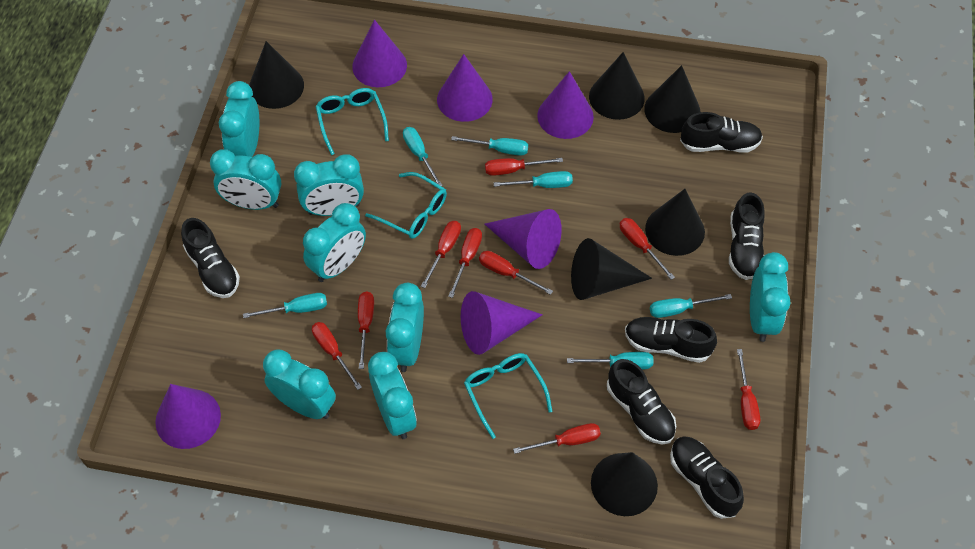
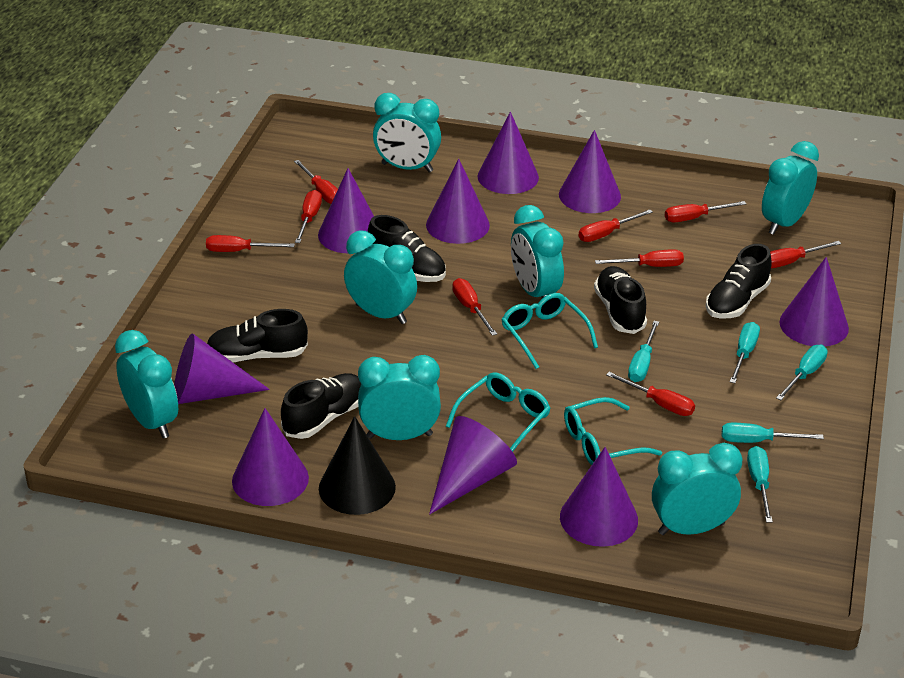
black cone: [249,41,304,109] [571,238,652,300] [589,52,645,120] [591,452,658,516] [644,65,700,133] [645,189,705,256] = 6 -> [319,416,396,515] = 1
black shoe: [181,218,240,298] [607,359,676,445] [625,317,717,363] [670,436,744,519] [680,112,763,153] [729,192,765,280] = 6 -> [207,309,308,362] [281,373,361,439] [368,215,446,282] [594,266,647,334] [706,244,772,318] = 5
purple cone: [155,384,221,449] [352,20,407,87] [437,54,493,122] [461,291,543,355] [485,209,562,269] [537,71,594,139] = 6 -> [174,334,270,404] [232,408,309,506] [318,168,374,253] [426,159,490,244] [429,416,517,514] [477,112,539,194] [559,130,621,213] [560,447,638,547] [779,257,849,346] = 9
turquoise clock: [210,149,282,210] [219,81,259,157] [263,350,336,419] [294,154,364,216] [303,203,366,282] [368,352,417,439] [386,283,424,372] [750,252,791,342] = 8 -> [115,330,178,439] [344,231,417,324] [358,355,441,440] [373,93,441,172] [511,205,564,298] [652,443,742,535] [762,141,819,235] = 7
turquoise screwdriver: [243,293,327,318] [403,127,443,186] [451,136,528,156] [494,171,573,188] [567,352,653,370] [650,294,732,318] = 6 -> [628,321,659,382] [722,423,824,443] [730,322,760,383] [747,446,773,523] [776,345,828,400] = 5

